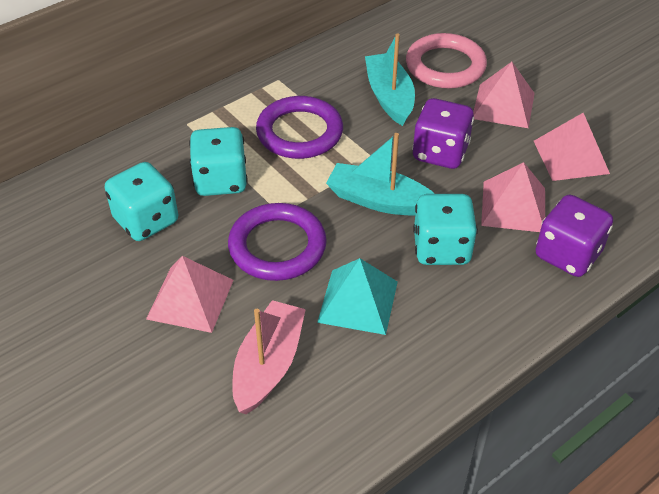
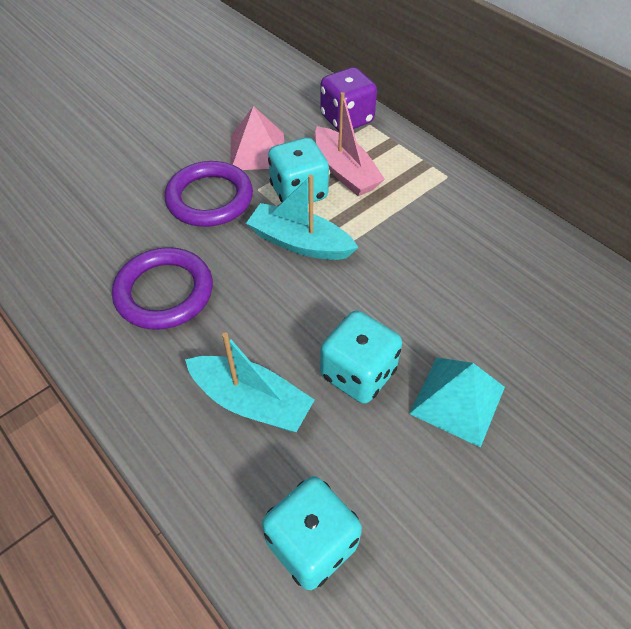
pink pyramid: [146,256,233,333] [473,62,535,128] [481,162,545,232] [534,113,610,181] = 4 -> [231,106,284,170] = 1
pink ring: [406,33,487,88] = 1 -> none = 0
purple dice: [412,98,474,169] [535,195,613,277] = 2 -> [320,67,377,131] = 1

